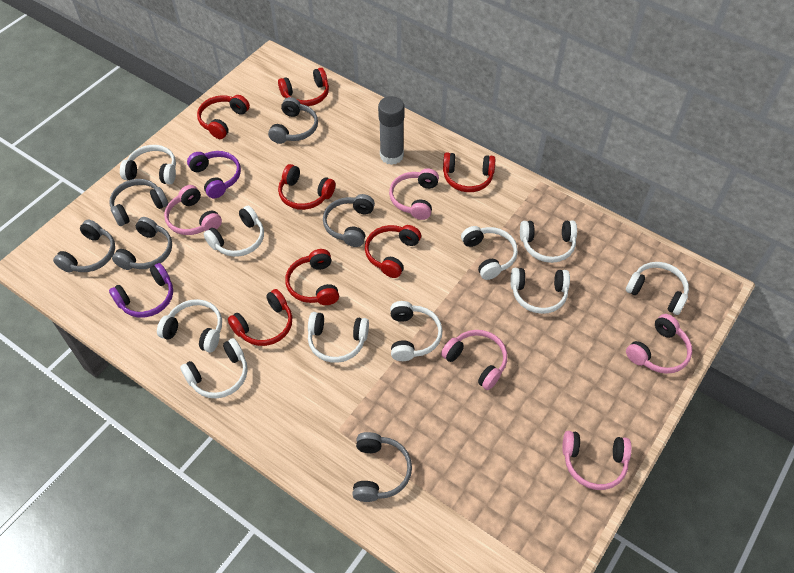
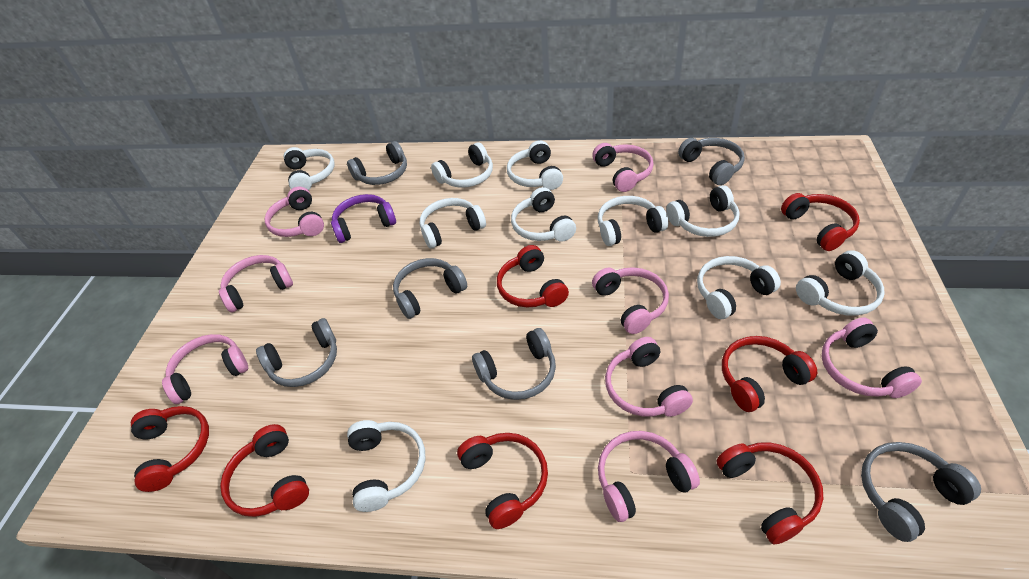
grey glue stick: [378,96,405,165] = 1 -> none = 0
pink headphones: [164,185,222,235] [389,169,439,220] [441,330,507,390] [562,431,632,490] [626,314,692,374] = 5 -> [162,334,248,404] [219,255,293,313] [264,187,324,237] [592,143,654,192] [592,267,669,334] [598,431,700,522] [605,337,693,417] [821,317,922,398] = 8
purple headphones: [109,263,173,317] [187,151,241,199] = 2 -> [331,194,396,243] = 1

